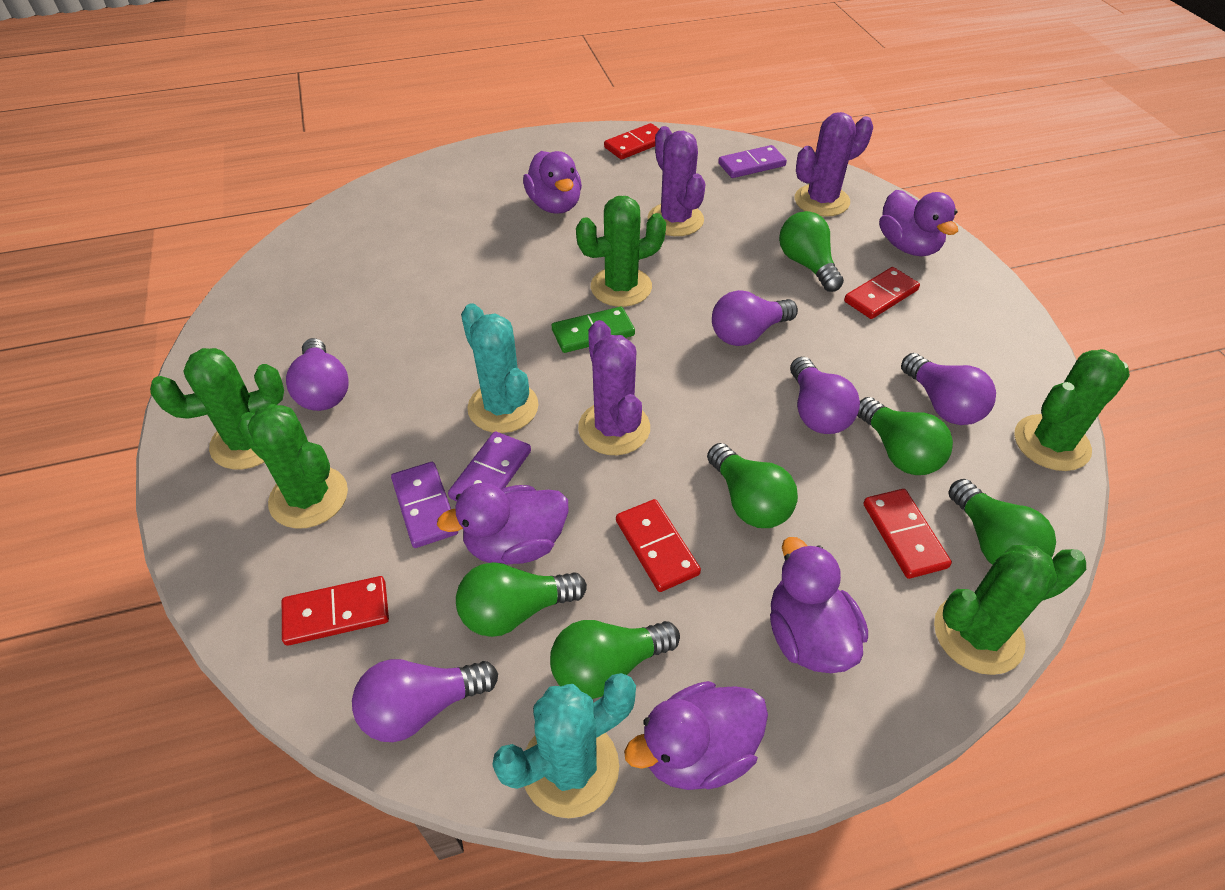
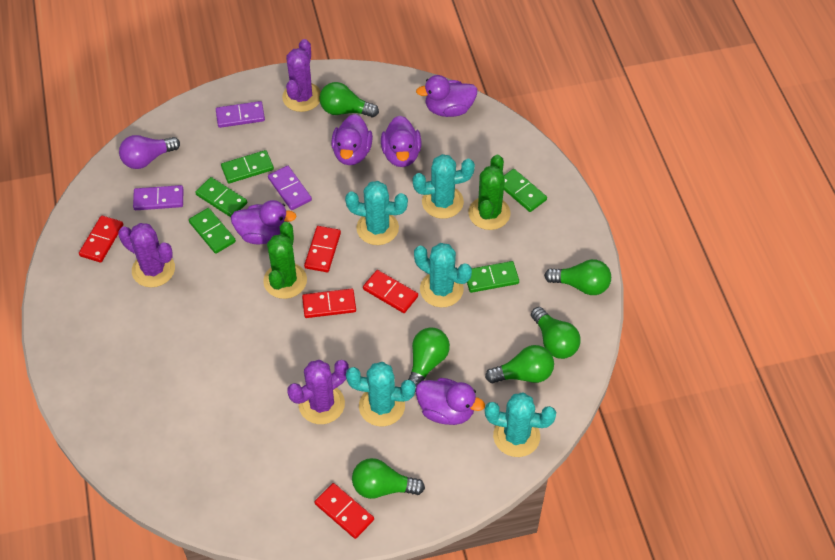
green cactus: [150,348,284,469] [238,404,348,529] [576,196,666,307] [934,545,1086,675] [1014,349,1130,471] = 5 -> [263,222,307,299] [468,155,511,230] = 2
green domino: [552,307,635,353] = 1 -> [189,208,236,254] [195,177,247,217] [221,150,274,183] [467,261,519,293] [504,169,547,212] = 5
purple light bulb: [286,338,349,411] [352,659,498,742] [712,290,798,346] [790,357,860,434] [901,353,996,425] = 5 -> [119,135,180,169] = 1
turquoise cactus: [461,303,538,433] [492,673,636,818] = 2 -> [345,181,408,245] [346,362,415,426] [413,154,475,219] [414,243,472,307] [485,392,556,457] = 5

